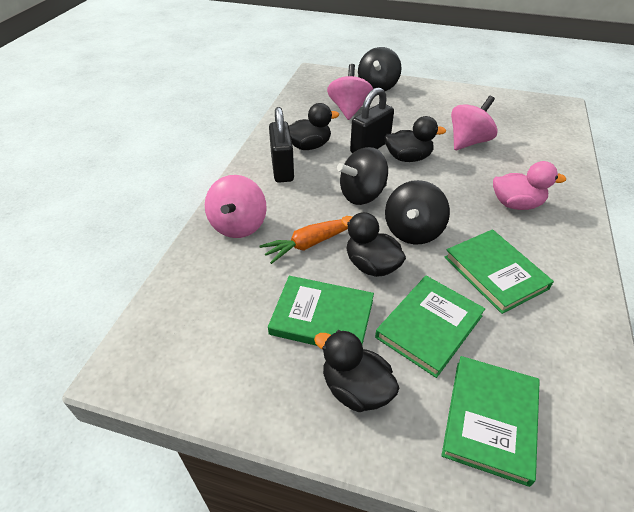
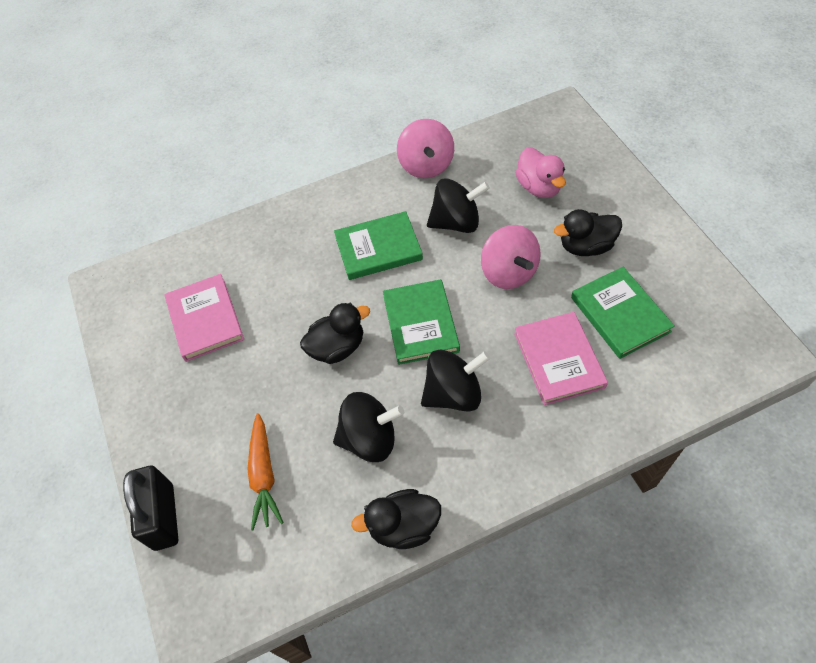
black duck: [289,103,339,150] [314,330,399,412] [341,212,406,277] [384,116,446,162] = 4 -> [300,303,370,364] [351,489,441,549] [554,209,622,256] = 3
black padlock: [269,107,294,183] [350,87,394,153] = 2 -> [123,466,178,551] = 1
green book: [268,276,374,346] [375,276,485,378] [441,356,540,487] [445,229,554,314] = 4 -> [334,211,423,280] [383,279,460,365] [571,267,675,359] = 3
pink book: none = 0 -> [165,274,244,362] [514,312,608,405] = 2
pink spinning top: [205,175,267,238] [327,64,373,120] [451,96,498,150] = 3 -> [397,119,454,178] [481,225,541,289] = 2

